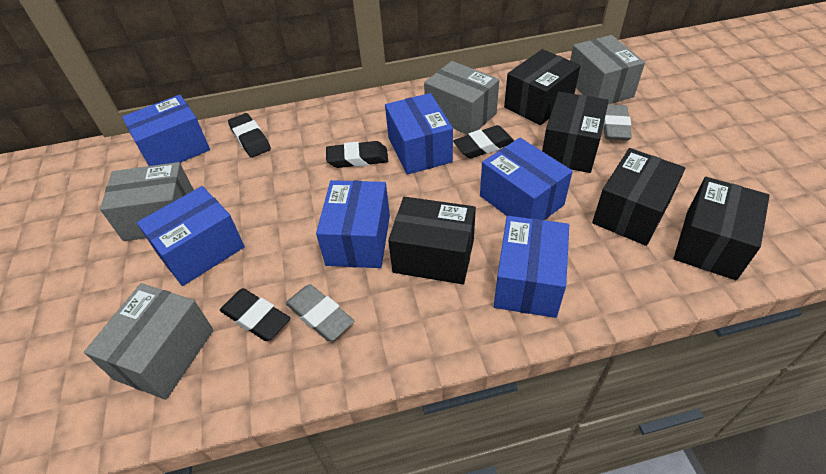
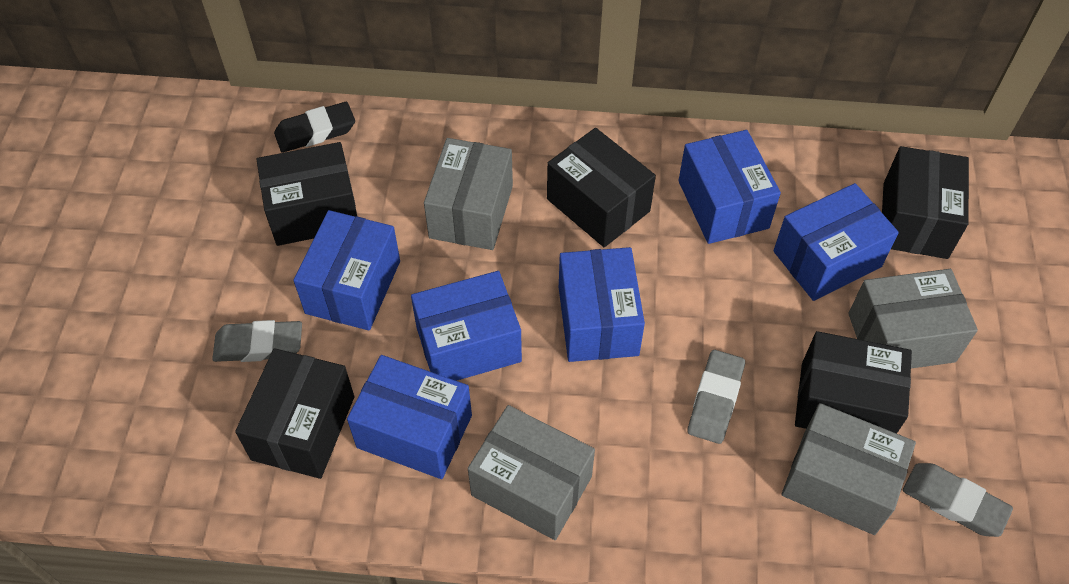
black eraser: [220,288,290,341] [228,113,271,158] [326,141,388,168] [453,125,514,159] = 4 -> [274,102,355,152] = 1
grey eraser: [286,284,354,341] [603,104,632,141] = 2 -> [212,320,302,362] [688,350,745,444] [903,463,1013,537] = 3

